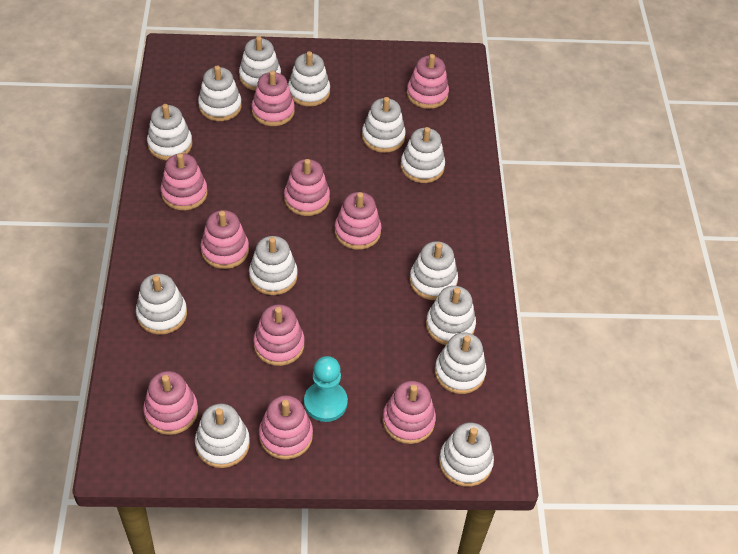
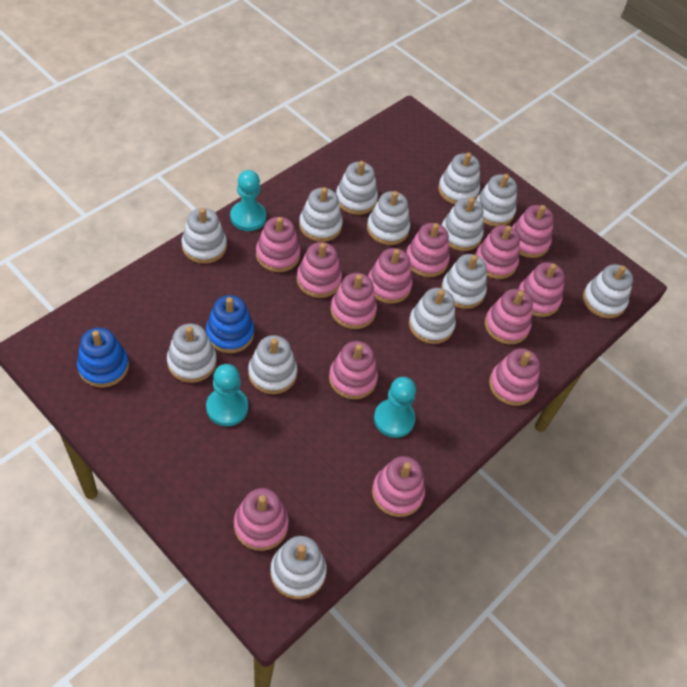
blue stacking toy: none = 0 -> [77,328,129,387] [206,295,254,353] = 2
pink stacking toy: [143,371,198,435] [161,153,208,210] [201,210,249,269] [252,71,295,126] [253,304,304,366] [259,395,313,460] [284,159,330,216] [335,192,381,250] [382,381,436,444] [407,54,449,109] = 10 -> [234,488,289,551] [256,217,301,272] [297,242,342,298] [329,341,378,399] [330,273,377,329] [368,248,412,303] [372,456,425,517] [406,223,450,277] [475,225,520,279] [485,289,533,344] [489,349,540,406] [512,205,554,258] [519,262,565,317] = 13
turquoise pawn: [304,356,348,422] = 1 -> [206,364,248,426] [230,170,266,231] [374,377,416,438] = 3

